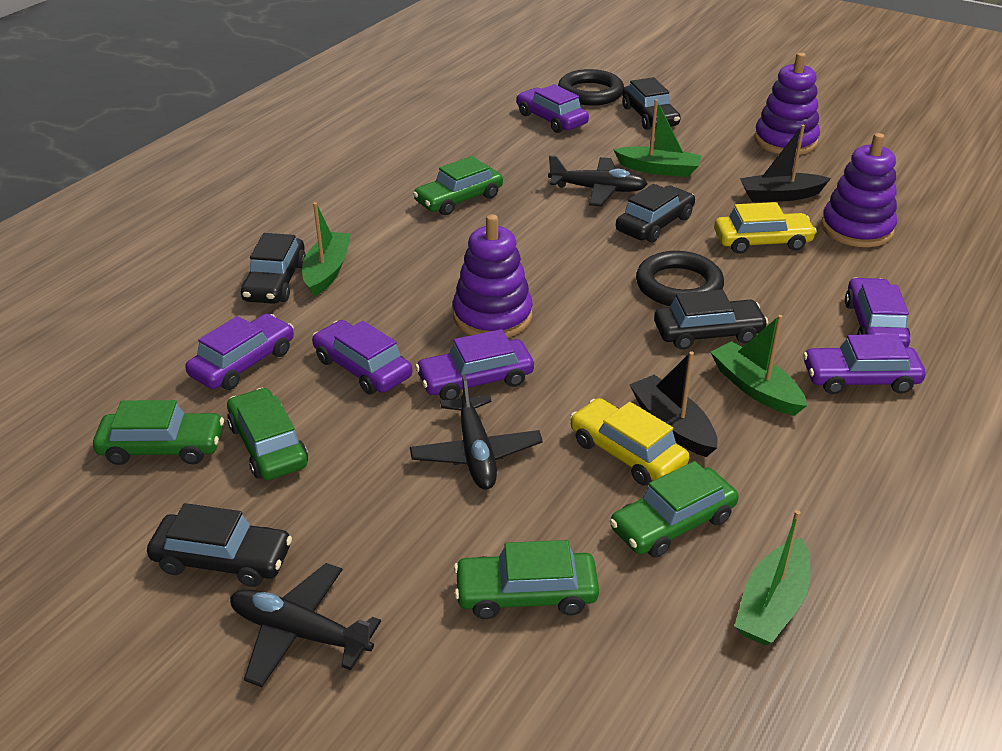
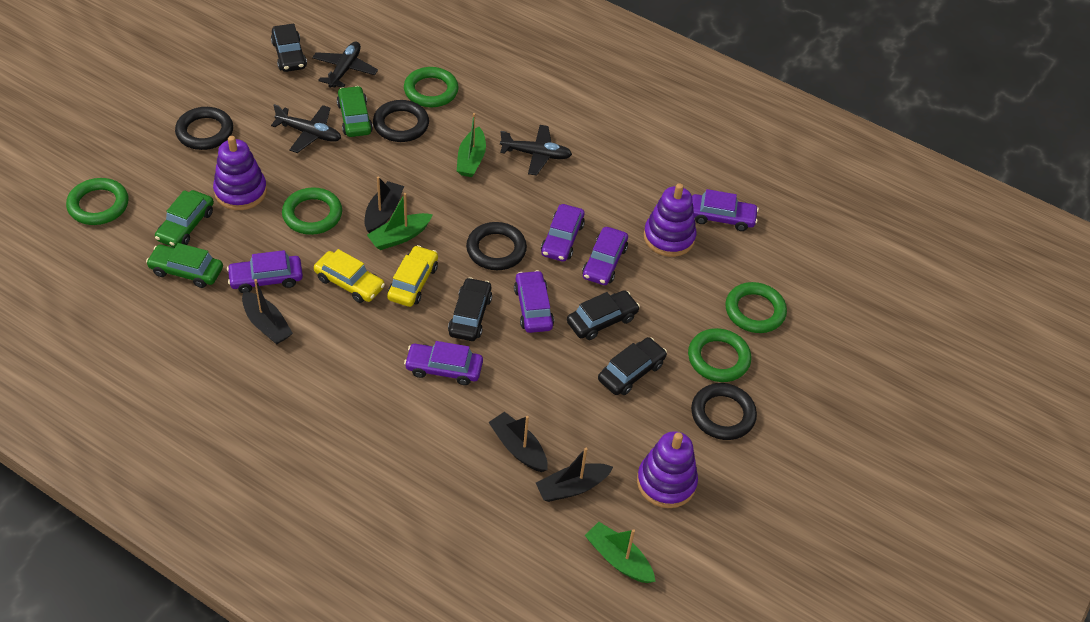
black boat: [629,351,718,457] [740,125,831,202] = 2 -> [242,279,293,345] [364,176,404,233] [488,412,548,472] [536,448,613,502] = 4
black car: [147,503,292,587] [241,233,306,304] [616,184,695,243] [622,77,681,130] [654,289,768,350] = 5 -> [271,23,307,72] [448,277,492,341] [567,290,640,340] [598,337,667,395] = 4
black ring: [558,69,624,106] [636,251,724,306] = 2 -> [175,107,233,150] [373,100,429,142] [466,222,527,270] [691,383,757,440] = 4
green boat: [302,202,351,297] [613,99,702,177] [710,315,807,416] [734,510,811,646] = 4 -> [367,193,433,250] [457,113,486,177] [585,522,656,583] = 3
green car: [93,400,224,465] [227,388,308,480] [413,156,503,215] [454,540,599,619] [610,461,739,558] = 5 -> [146,243,223,288] [155,190,214,248] [337,86,373,137] = 3
green ring: none = 0 -> [66,178,129,225] [282,187,342,235] [404,67,459,107] [688,328,751,382] [725,282,787,333] = 5

